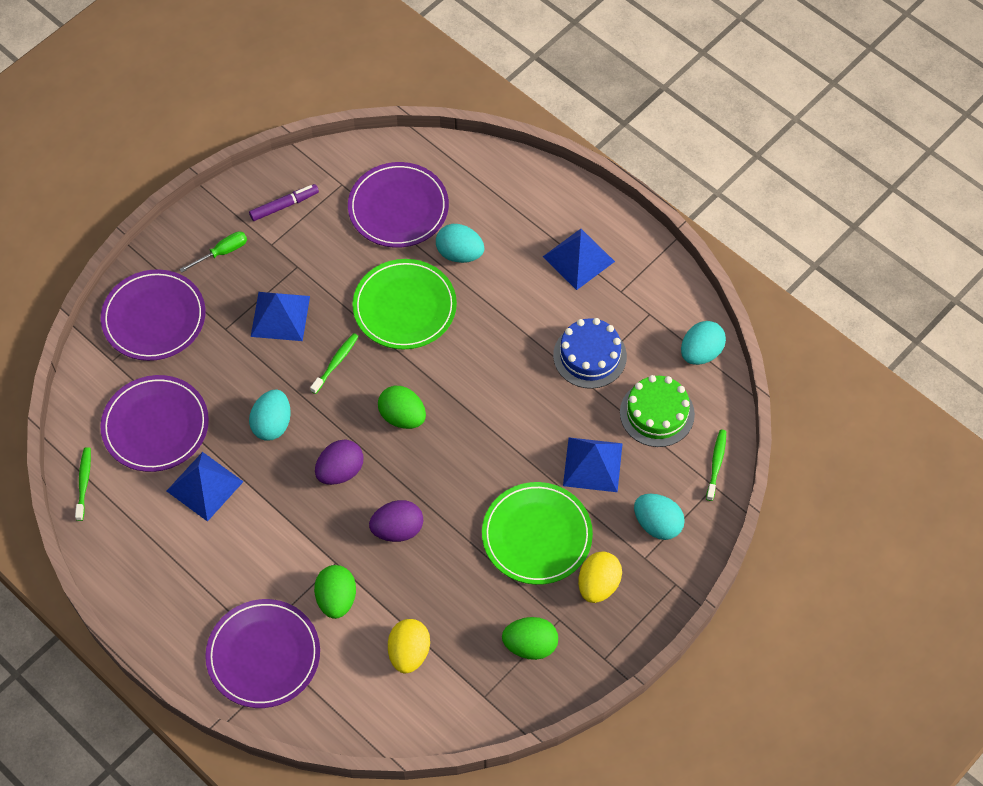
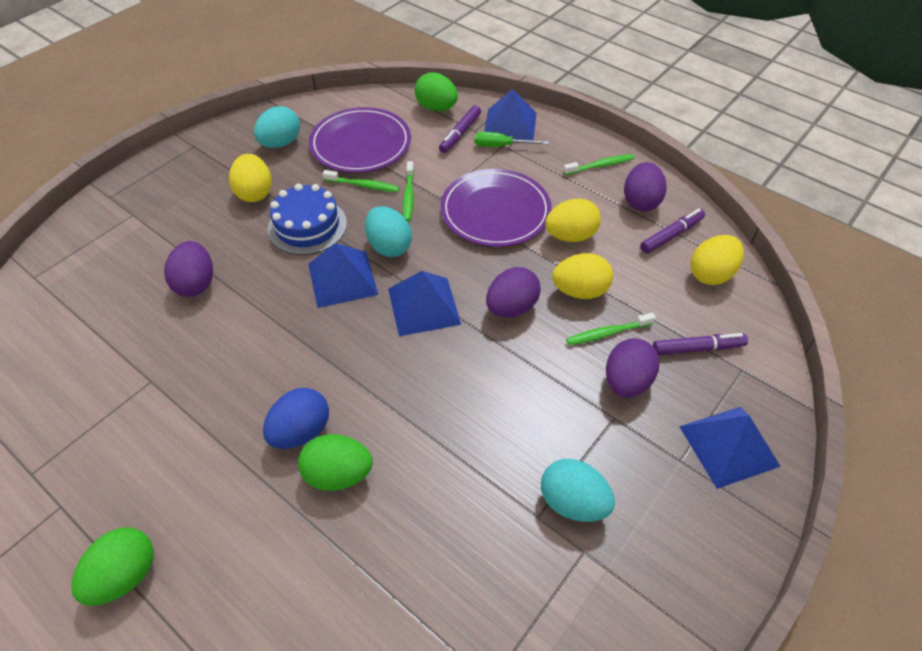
blue egg: none = 0 -> [263,388,329,449] = 1
green cake: [620,375,695,447] = 1 -> none = 0
green plate: [352,259,457,349] [482,482,593,585] = 2 -> none = 0
green toothbrush: [75,447,91,521] [310,333,359,394] [706,430,726,501] = 3 -> [322,170,399,192] [403,161,414,222] [563,154,634,175] [566,312,656,345] = 4
purple egg: [315,439,364,485] [369,500,423,542] = 2 -> [164,241,213,297] [486,267,541,317] [606,338,659,398] [624,162,667,212] = 4
purple marker: [249,184,319,221] = 1 -> [439,105,481,153] [640,208,705,253] [653,333,748,355] = 3
purple plate: [101,269,205,361] [101,375,209,472] [205,599,320,708] [348,162,449,248] = 4 -> [309,107,411,173] [440,169,552,247] = 2
turquoise egg: [249,390,291,441] [436,224,484,263] [634,494,685,540] [681,321,726,365] = 4 -> [254,106,300,148] [365,206,412,257] [541,459,615,522] = 3
yellow egg: [388,619,430,673] [578,551,622,603] = 2 -> [229,154,272,202] [545,199,601,242] [552,253,613,299] [691,235,744,285] = 4

